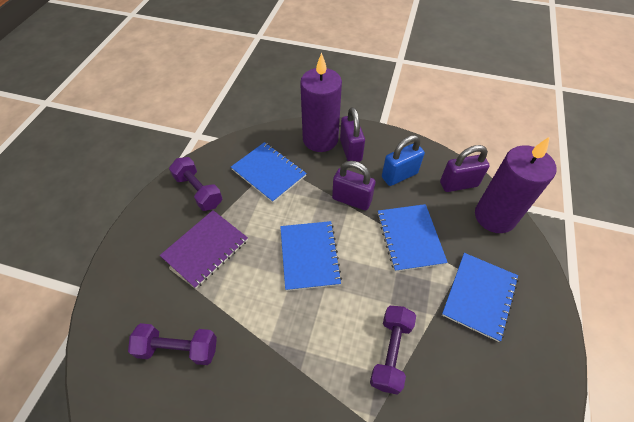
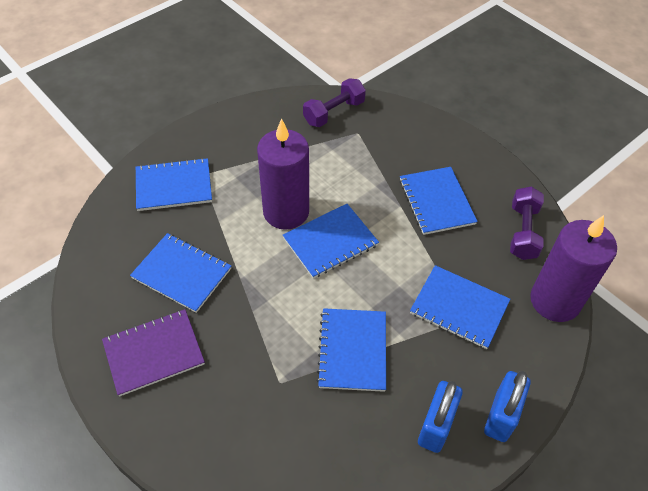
blue notebook: [231,142,307,203] [280,221,342,291] [377,204,448,272] [442,253,519,342] = 4 -> [130,233,231,313] [136,158,212,211] [283,204,379,279] [316,308,386,392] [400,167,478,235] [410,265,510,349] = 6
blue padlock: [382,135,425,186] = 1 -> [418,381,463,453] [484,371,531,442] = 2
purple dumbbell: [128,323,217,365] [169,157,223,211] [370,306,416,395] = 3 -> [303,78,366,127] [510,186,544,260] = 2
purple padlock: [332,161,376,210] [340,107,365,162] [440,145,490,192] = 3 -> none = 0

